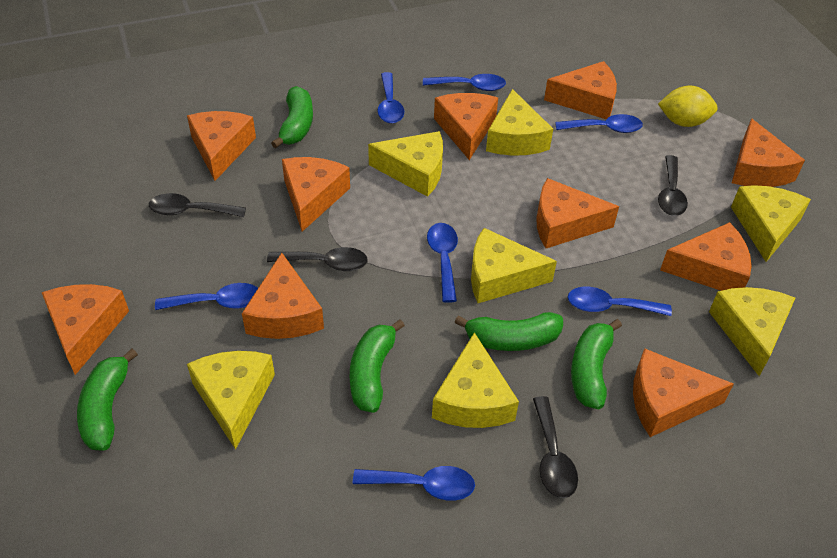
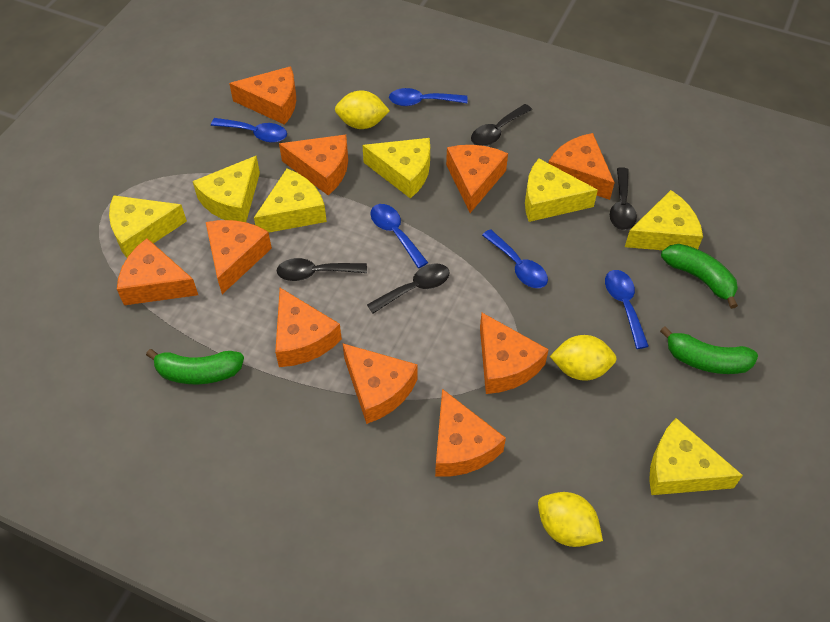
blue spoon: [155,283,258,310] [353,466,475,501] [377,72,404,124] [423,74,506,91] [427,223,458,303] [555,114,643,133] [568,287,672,316] = 7 -> [211,118,287,143] [370,204,428,268] [389,88,468,106] [482,229,548,288] [605,270,649,349] = 5
green banana: [77,348,138,451] [271,86,313,148] [350,319,405,413] [454,312,563,351] [571,319,622,409] = 5 -> [146,349,244,384] [660,326,758,374] [661,244,738,309] = 3
yellow lemon: [658,86,718,127] = 1 -> [335,90,390,129] [538,492,603,547] [550,335,617,381] = 3

